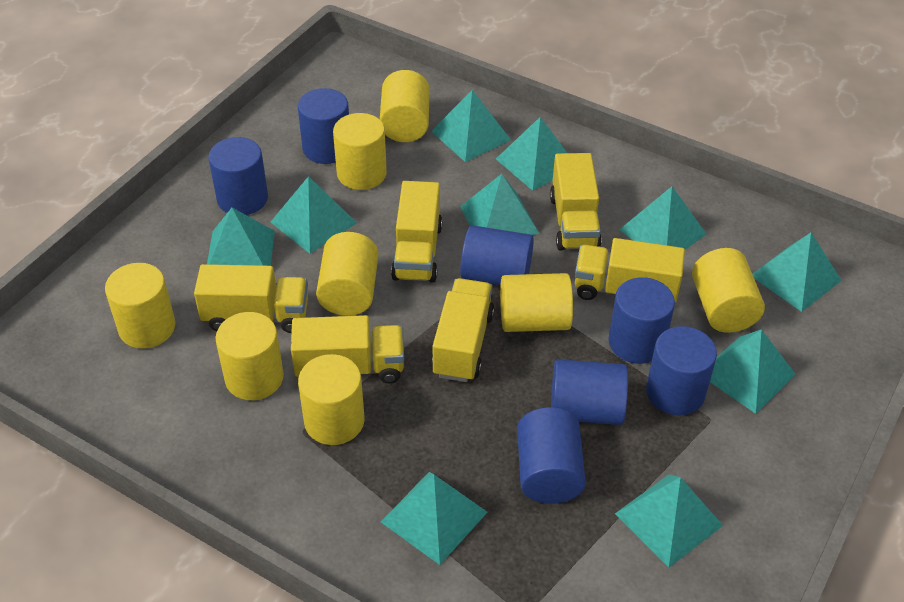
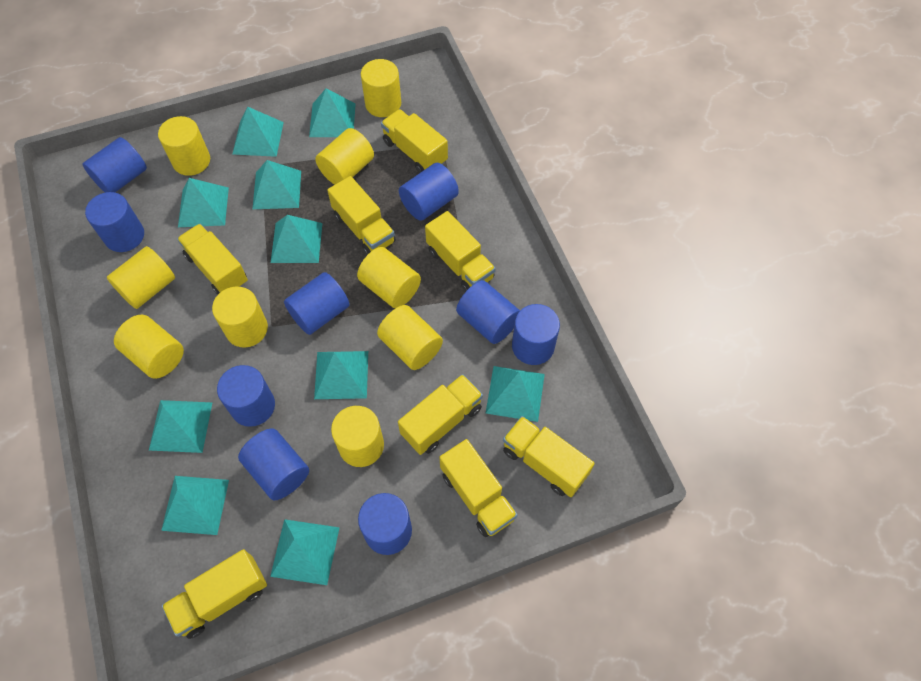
blue cylinder: [208,137,268,215] [298,88,349,164] [460,225,534,286] [517,407,586,503] [551,359,628,425] [608,277,675,364] [646,326,717,415] = 7 -> [82,137,147,192] [85,192,144,252] [217,365,275,427] [238,429,309,500] [284,272,349,335] [358,493,412,555] [399,163,459,221] [456,280,520,344] [512,304,560,365] = 9
yellow cylinder: [105,263,175,349] [215,312,284,400] [298,354,364,445] [316,232,378,316] [333,113,387,190] [380,70,430,142] [500,273,573,332] [692,248,765,333] = 8 -> [107,246,175,309] [114,315,184,379] [158,116,210,176] [212,287,268,348] [315,128,374,185] [331,406,384,467] [357,247,421,308] [361,59,401,117] [377,305,443,370] = 9
yellow truck: [194,264,308,333] [291,315,404,383] [391,181,442,282] [432,278,495,382] [550,153,602,251] [575,238,685,303] = 6 -> [162,549,267,639] [177,224,248,295] [327,176,396,255] [381,109,448,173] [398,374,483,455] [425,211,496,292] [439,439,517,537] [503,416,595,497] = 8

